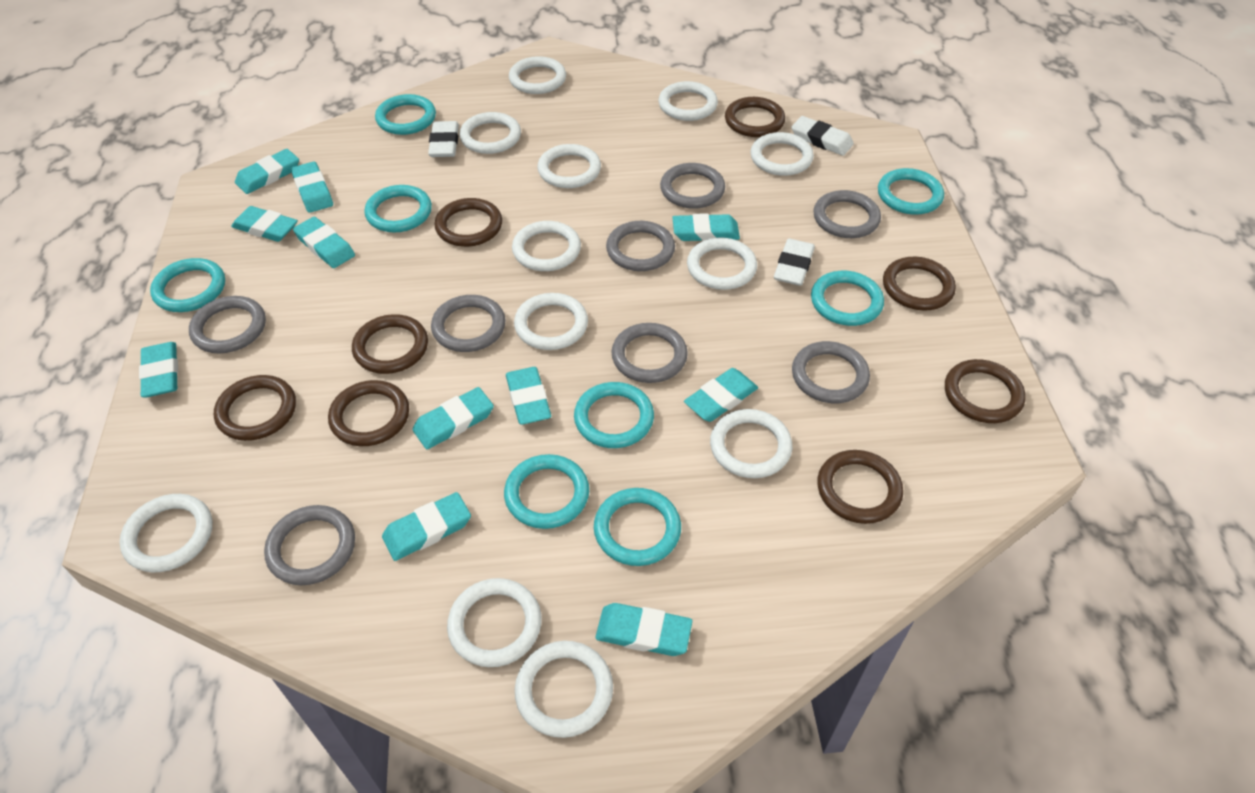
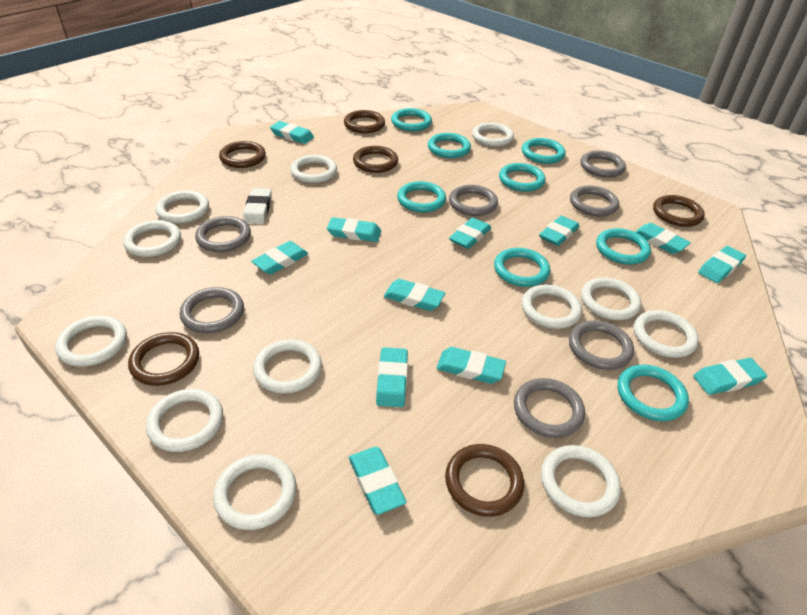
brown ring: [214,375,296,441] [328,380,409,446] [352,314,428,374] [435,198,502,247] [725,97,785,137] [817,450,903,524] [883,257,956,311] [945,359,1026,423] = 8 -> [128,332,199,386] [219,141,266,168] [344,110,385,133] [353,146,398,173] [445,444,524,517] [653,195,705,227] = 6
grey ring: [189,296,266,353] [264,505,355,585] [431,295,506,352] [606,221,675,271] [611,323,688,383] [660,163,725,209] [792,341,870,403] [813,190,881,238] = 8 -> [180,287,244,333] [195,216,251,252] [449,185,498,216] [514,378,585,438] [569,320,634,370] [570,185,619,216] [580,151,626,178] = 7
turquoise eraser: [139,342,178,397] [231,206,298,242] [235,149,299,194] [291,161,333,213] [293,217,355,268] [382,492,471,561] [412,387,494,449] [506,367,551,425] [595,603,692,656] [672,213,740,241] [684,368,758,422] = 11 -> [251,241,308,275] [270,121,314,144] [327,217,381,242] [349,447,407,515] [376,347,408,407] [384,279,445,311] [436,347,506,384] [449,218,491,249] [539,216,580,246] [635,223,691,254] [694,358,767,395] [698,246,746,283] = 12
white eraser: [428,121,459,157] [774,239,815,286] [791,116,854,156] = 3 -> [243,188,272,224] = 1

